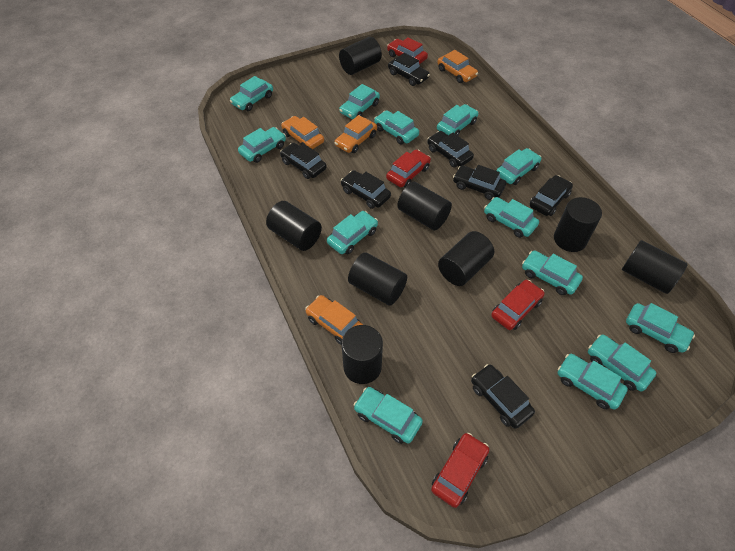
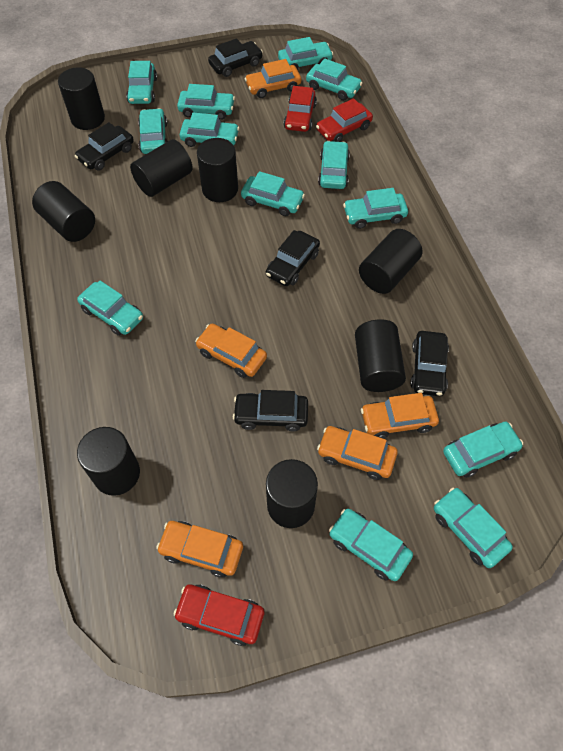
black car: [280,143,327,179] [341,170,391,209] [388,53,430,86] [427,131,474,168] [453,165,506,200] [471,364,535,429] [530,175,573,216] = 7 -> [75,122,134,171] [208,38,263,77] [233,390,308,432] [266,230,320,286] [410,331,449,396] = 5
orange car: [281,116,324,149] [305,295,363,345] [335,115,377,153] [437,50,478,83] = 4 -> [156,521,243,578] [195,324,267,378] [245,59,301,98] [317,426,398,480] [361,393,439,439] = 5
red car: [386,150,431,187] [387,37,428,64] [431,433,489,508] [491,280,545,330] = 4 -> [173,585,264,646] [284,86,317,132] [316,98,373,142] = 3

